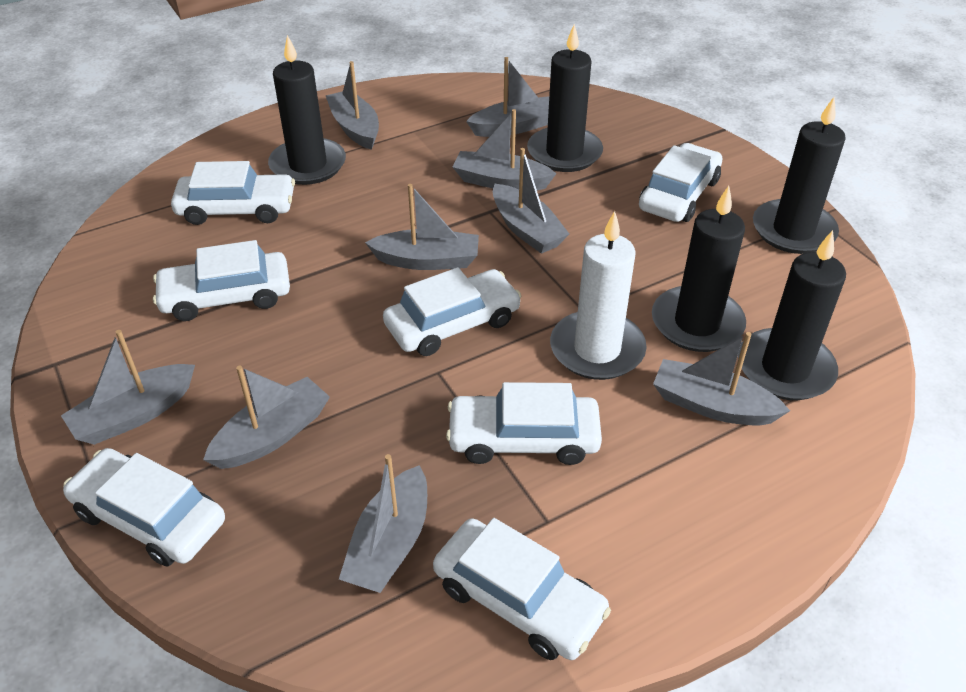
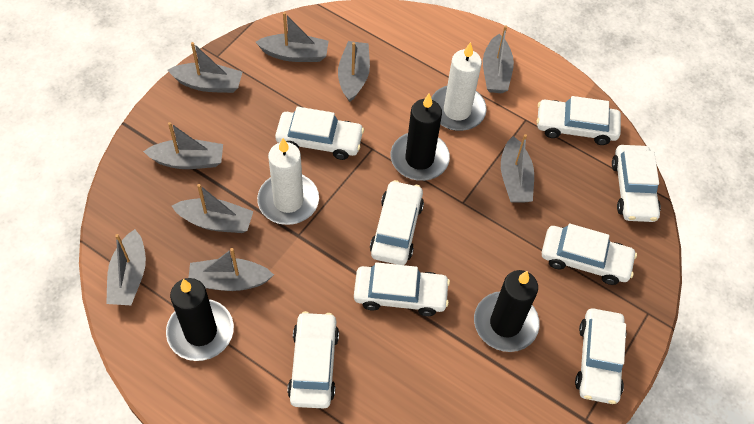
black candle: [268,35,346,185] [527,24,603,172] [652,186,746,352] [738,230,846,400] [753,97,846,254] = 5 -> [166,278,234,361] [391,93,450,181] [474,270,540,352] = 3
white candle: [550,211,647,380] = 1 -> [257,138,319,225] [431,42,487,131] = 2
white car: [63,448,225,567] [153,240,290,321] [171,161,295,225] [383,267,521,356] [433,518,611,660] [446,382,602,465] [639,143,722,222] = 7 -> [275,107,364,160] [287,311,339,409] [354,262,450,316] [370,180,424,265] [537,96,621,145] [542,224,637,285] [575,308,627,404] [612,145,661,222] = 8

